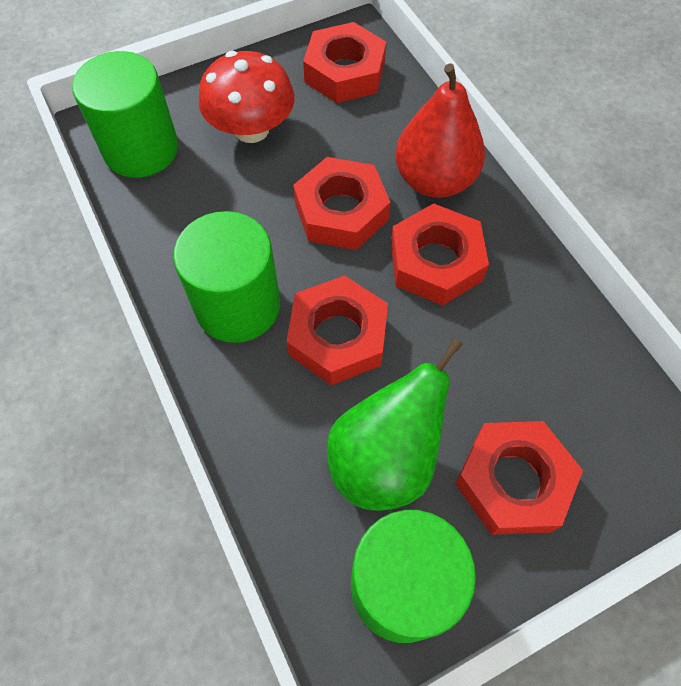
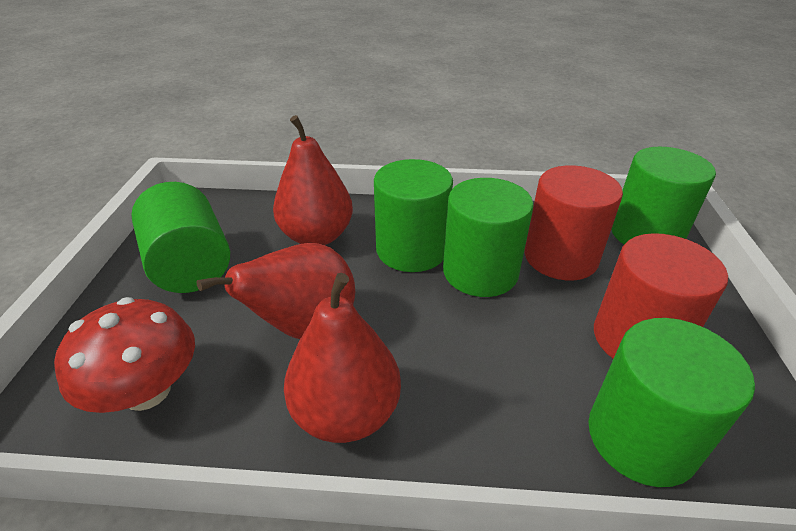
green cylinder: [72,51,178,178] [173,211,280,343] [351,510,476,643] = 3 -> [131,182,230,293] [374,159,453,272] [443,178,534,297] [588,318,755,487] [611,147,716,244] = 5
green pear: [327,338,463,511] = 1 -> none = 0
red cylinder: none = 0 -> [524,165,623,280] [594,233,728,359] = 2
red nut: [286,275,388,385] [293,157,390,250] [303,22,386,103] [391,203,489,306] [455,421,583,535] = 5 -> none = 0
red pear: [395,63,485,198] = 1 -> [197,243,355,339] [273,115,353,245] [284,273,401,443] = 3

